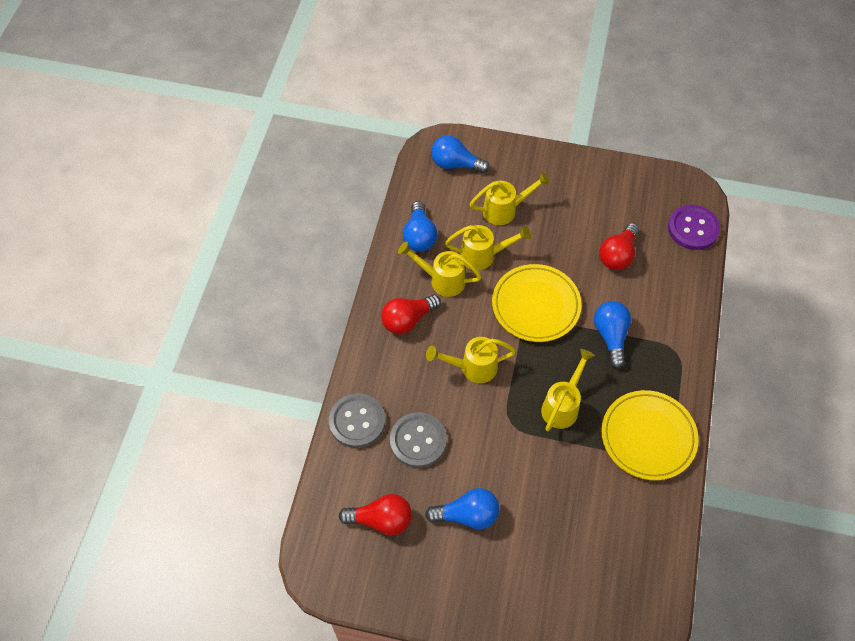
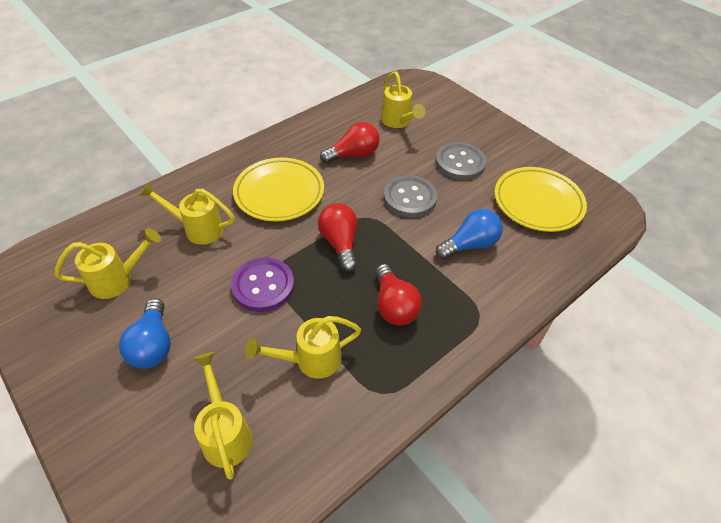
blue light bulb: [403,201,437,252] [425,488,499,530] [431,135,490,173] [594,301,631,368] = 4 -> [119,298,171,369] [436,209,503,259] = 2

